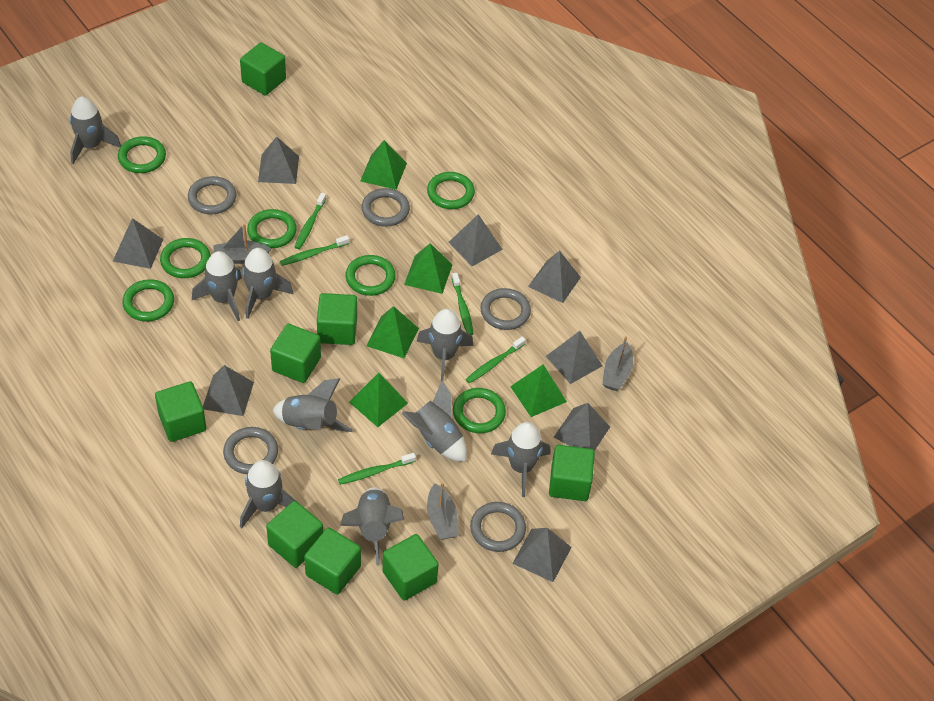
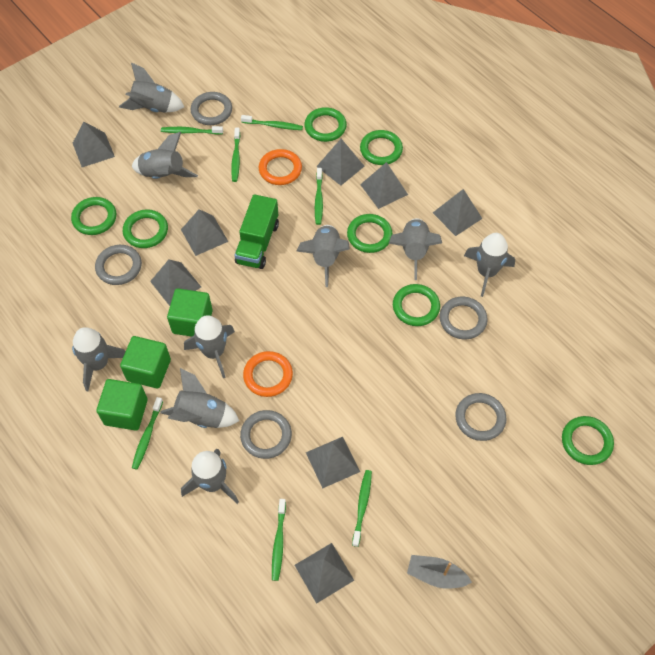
green cube: [155,381,206,442] [240,42,286,96] [266,501,323,568] [270,324,321,383] [304,528,361,595] [317,293,357,345] [382,534,439,601] [549,445,595,501] = 8 -> [96,379,148,431] [120,336,171,389] [167,288,213,337] = 3
green pyramid: [349,373,408,427] [360,140,407,190] [366,306,419,358] [404,243,453,294] [510,364,567,417] = 5 -> none = 0
green toothbrush: [280,235,349,266] [295,193,326,249] [338,453,416,485] [452,273,473,335] [466,336,526,383] = 5 -> [132,397,163,469] [161,126,223,135] [231,128,240,182] [241,115,303,130] [272,499,286,581] [315,168,323,225] [352,470,372,547] = 7
green truck: none = 0 -> [235,194,279,269] = 1
grey boat: [214,224,271,264] [427,482,459,540] [602,336,633,391] = 3 -> [407,555,472,589] = 1
orange ring: none = 0 -> [243,351,293,397] [259,149,302,185] = 2

